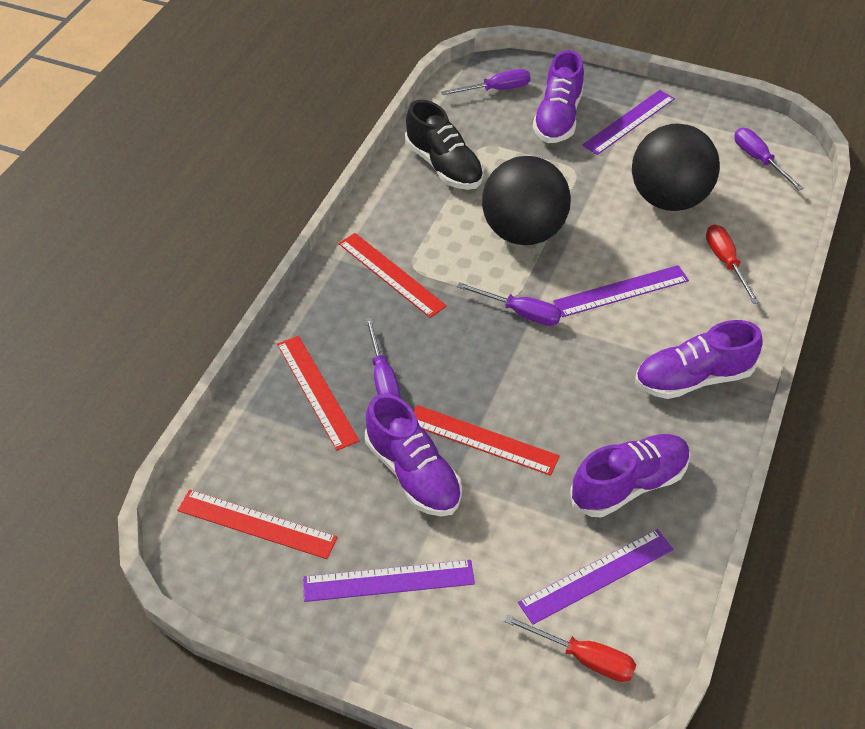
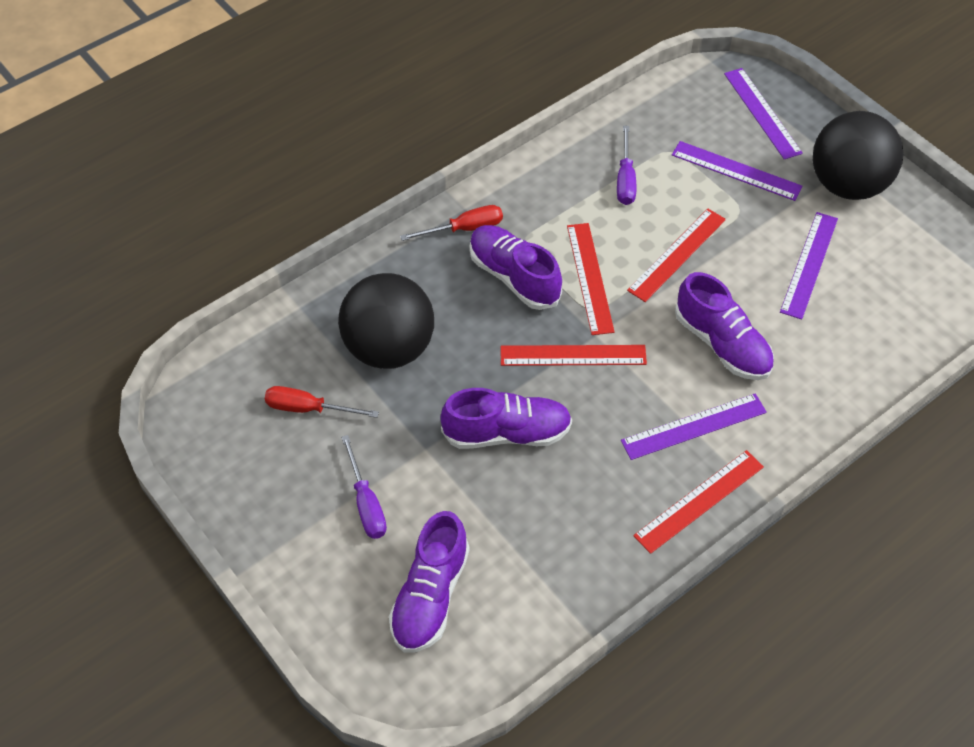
black shoe: [405,100,484,190] = 1 -> none = 0
purple screwdriver: [365,318,400,398] [441,69,530,95] [457,282,561,326] [734,128,804,190] = 4 -> [341,435,387,539] [617,126,636,205] = 2

